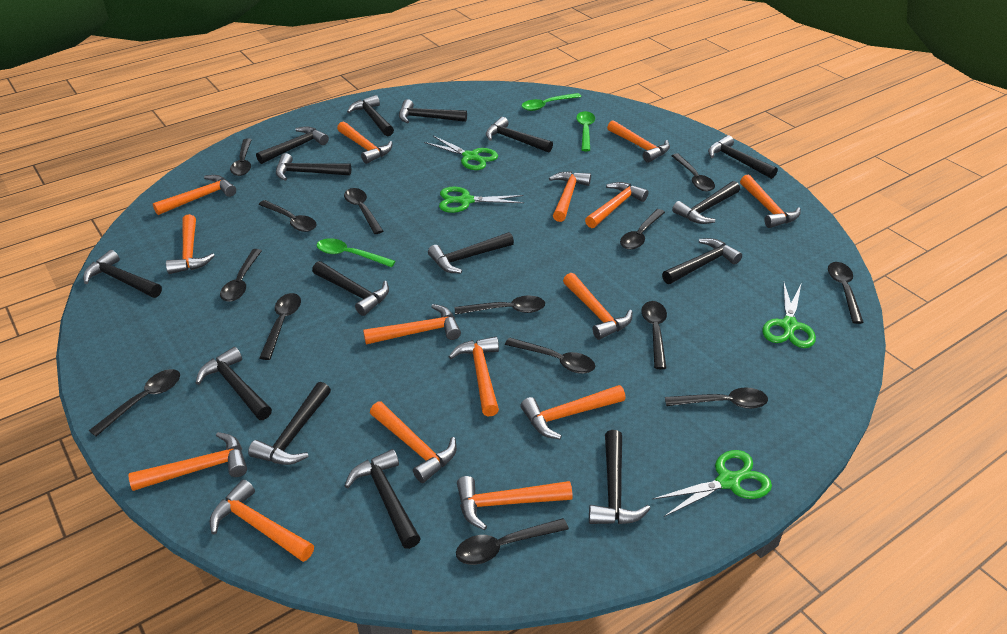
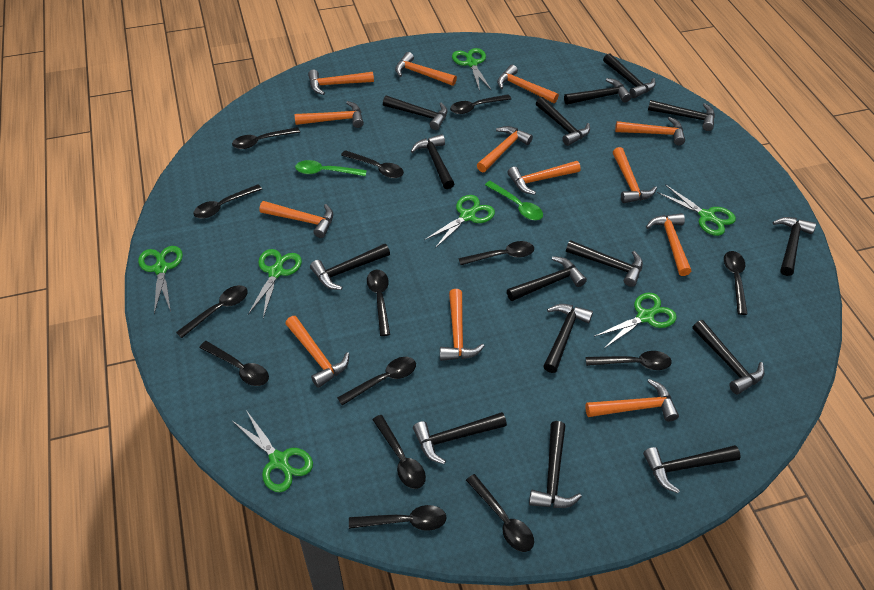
green scissors: [424,136,498,170] [439,187,524,213] [652,450,772,517] [763,283,816,348] = 4 -> [138,246,183,314] [232,410,313,492] [248,249,302,318] [424,195,495,248] [452,48,492,91] [594,293,677,348] [657,184,736,236] = 7
green spoon: [317,238,396,267] [522,93,581,111] [576,111,595,151] = 3 -> [295,160,367,176] [485,181,543,220] = 2
orange hammer: [128,432,247,491] [153,175,236,215] [166,214,215,274] [210,479,314,562] [337,122,392,164] [363,304,461,345] [370,402,457,483] [449,336,499,416] [457,476,572,530] [520,385,626,439] [549,171,591,222] [563,273,632,340] [585,182,649,228] [607,120,670,163] [740,175,801,228] = 15 -> [259,201,333,238] [285,316,349,388] [295,101,364,128] [308,70,374,95] [395,52,457,86] [440,289,484,361] [477,126,533,172] [497,65,559,103] [508,161,581,195] [585,379,679,422] [613,147,657,203] [615,117,685,145] [646,213,691,276] = 13

